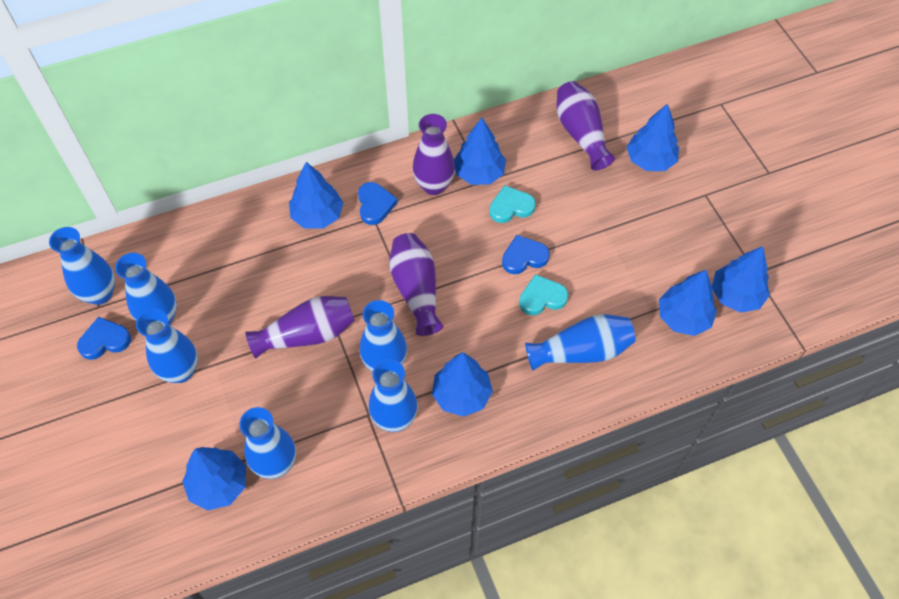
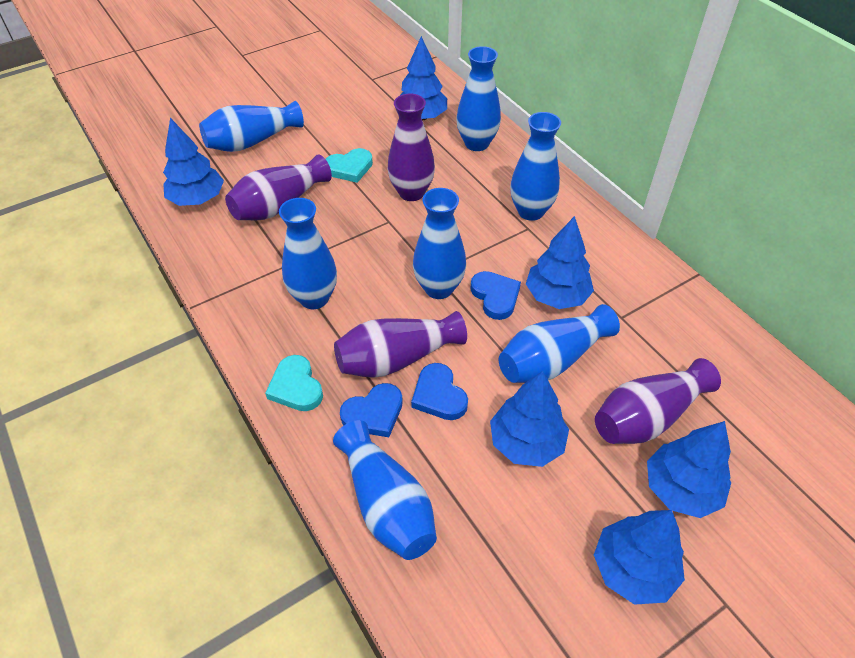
blue tree: [182,447,246,510] [289,162,343,229] [432,352,493,417] [454,118,506,185] [627,104,679,171] [659,270,717,336] [712,246,770,313] = 7 -> [163,118,224,206] [401,36,447,121] [490,371,569,467] [526,216,594,309] [594,510,685,605] [647,421,731,518] = 6

